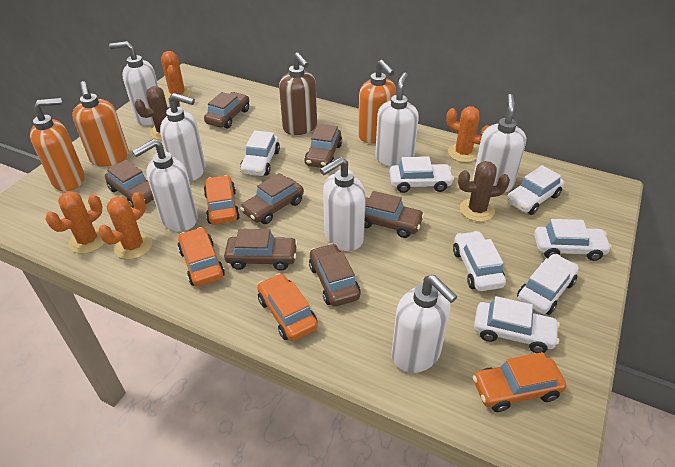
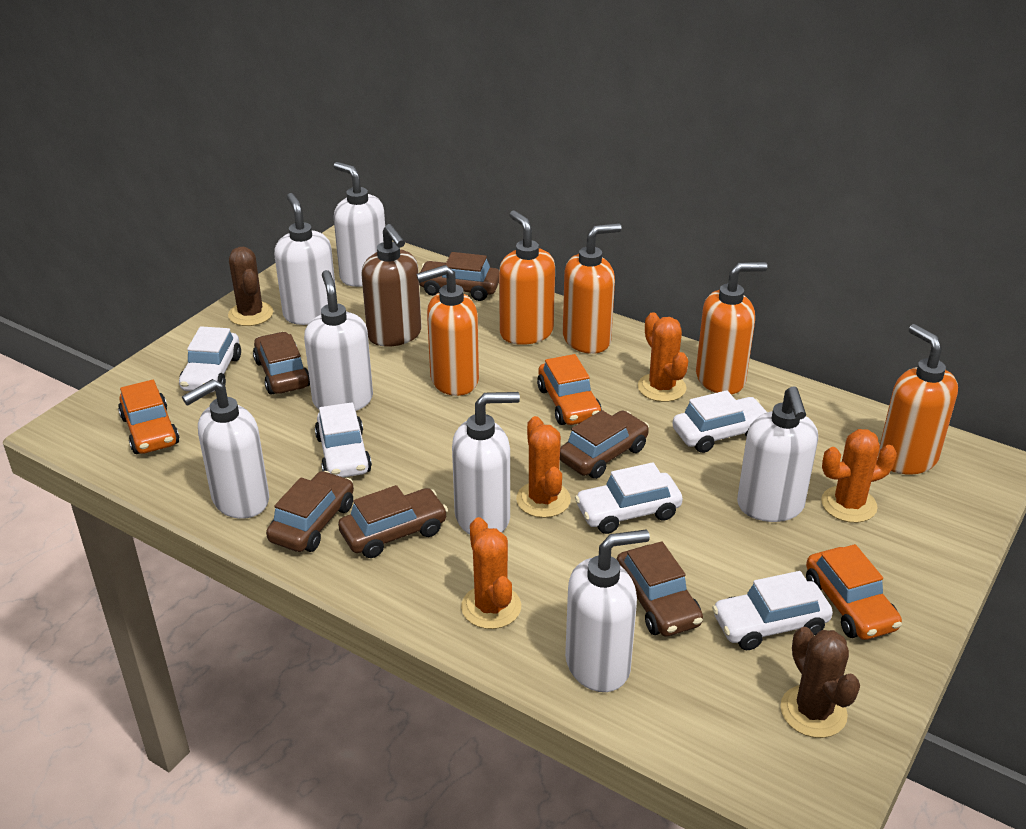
brown car: [105,160,154,208] [204,92,249,128] [224,229,298,271] [240,173,304,224] [304,124,342,168] [309,243,360,307] [364,191,424,238] = 7 -> [253,332,310,395] [266,471,354,552] [338,485,448,558] [419,252,499,301] [560,410,649,479] [617,541,703,637] = 6
orange car: [178,227,225,287] [204,175,240,225] [257,273,318,341] [473,352,566,412] = 4 -> [118,380,179,454] [537,354,602,425] [806,544,902,640] = 3
orange soap dispenser: [30,98,85,191] [72,81,129,166] [358,60,396,144] = 3 -> [416,265,479,396] [499,210,555,345] [563,223,622,354] [696,262,767,394] [878,324,958,475] = 5
white car: [240,130,280,176] [389,156,454,193] [453,231,506,291] [474,296,560,353] [507,165,564,215] [517,254,579,315] [534,219,612,261] = 7 -> [179,326,241,393] [315,402,372,478] [575,462,683,534] [672,390,767,453] [712,571,833,650] = 5

